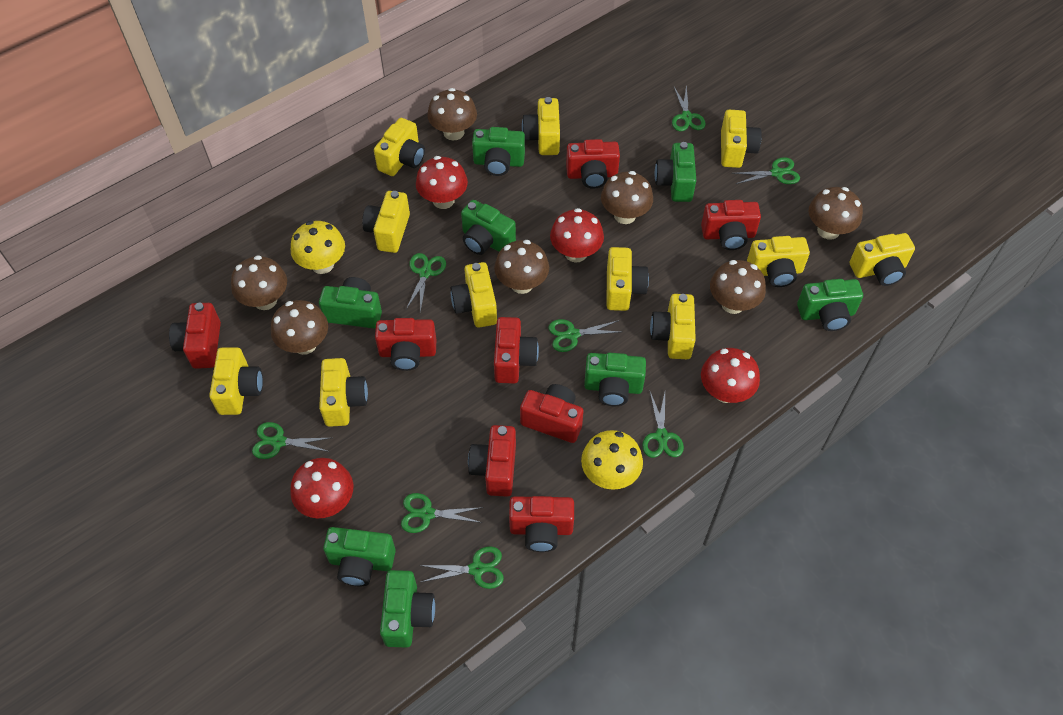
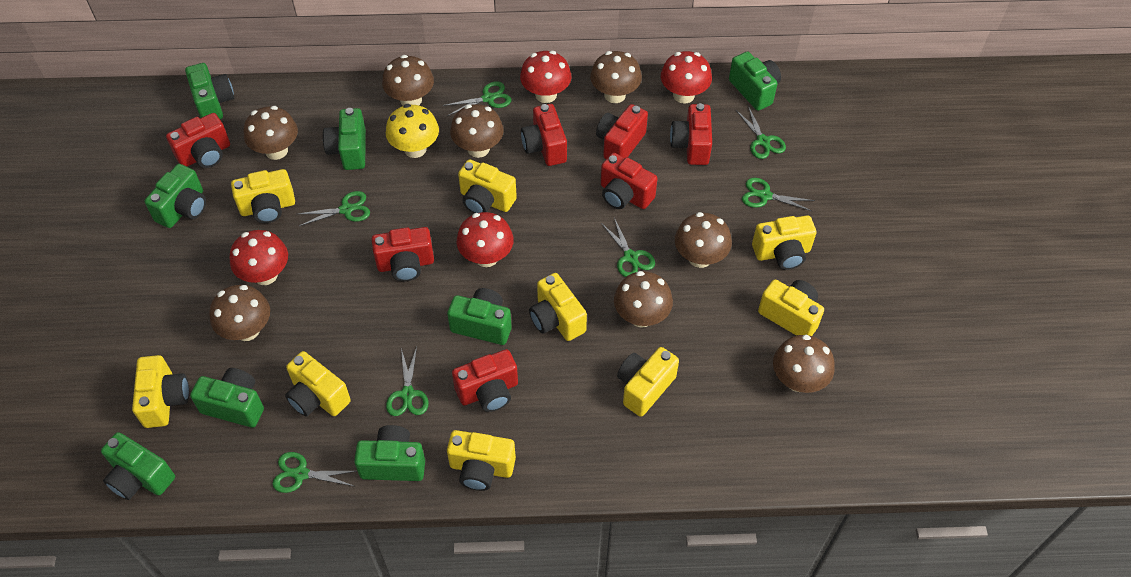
brown mushroom: [231,255,287,310] [271,300,328,355] [427,88,477,141] [494,240,549,294] [601,171,653,224] [710,260,766,314] [809,187,863,240] = 7 -> [209,285,270,341] [244,106,298,160] [382,55,434,106] [450,104,504,158] [590,51,642,103] [614,271,673,328] [675,212,732,268] [773,335,835,393] = 8
green scissors: [252,422,330,459] [401,493,483,533] [406,253,446,313] [419,546,504,589] [548,319,620,352] [642,392,684,458] [672,85,706,131] [732,157,800,184] = 8 -> [272,452,357,493] [298,191,370,226] [386,347,429,416] [443,81,511,116] [601,218,655,277] [736,106,786,159] [742,178,815,211] = 7
red camera: [169,303,221,369] [375,318,436,371] [468,425,516,497] [494,317,539,384] [509,496,574,552] [520,384,584,443] [566,139,620,189] [701,200,761,250] = 8 -> [166,113,230,168] [371,227,434,282] [452,349,518,412] [521,104,567,166] [596,104,648,159] [601,153,658,209] [670,103,712,165] = 7
yellow camera: [209,347,263,415] [319,358,368,427] [362,191,410,253] [374,118,425,176] [451,262,497,328] [522,97,560,155] [606,247,649,311] [650,294,696,359] [721,110,762,168] [747,236,810,287] [849,233,915,286] = 11 -> [132,355,189,428] [231,169,295,223] [285,351,351,417] [447,430,516,491] [458,159,517,213] [529,273,587,341] [617,347,679,417] [752,216,816,270] [758,280,824,336] = 9
yellow mushroom: [291,221,345,274] [581,430,643,490] = 2 -> [386,104,439,158] = 1

